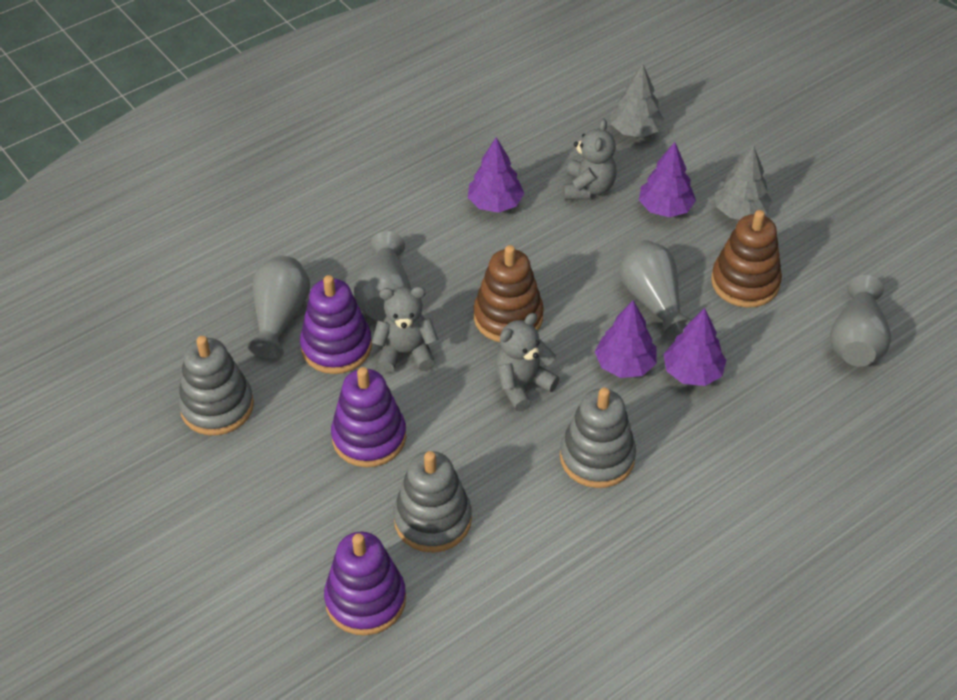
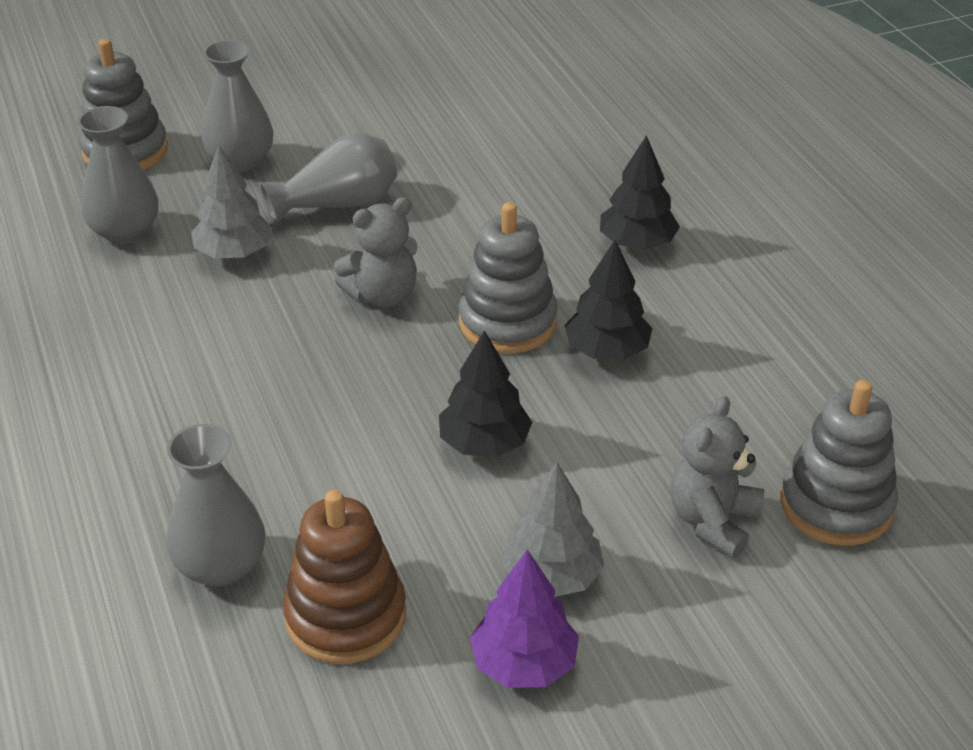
black tree: none = 0 -> [439,330,532,457] [565,240,652,360] [600,135,680,249] = 3
brown stacking toy: [473,245,544,342] [711,210,782,308] = 2 -> [283,490,406,664] = 1
grey teddy bear: [372,287,438,373] [495,313,560,412] [563,119,617,200] = 3 -> [334,197,418,308] [670,396,764,558] = 2
purple stacking toy: [300,275,372,374] [324,532,406,635] [331,367,406,467] = 3 -> none = 0
purple tree: [468,137,524,213] [595,301,657,378] [639,142,696,217] [663,308,726,386] = 4 -> [470,549,579,688] = 1

